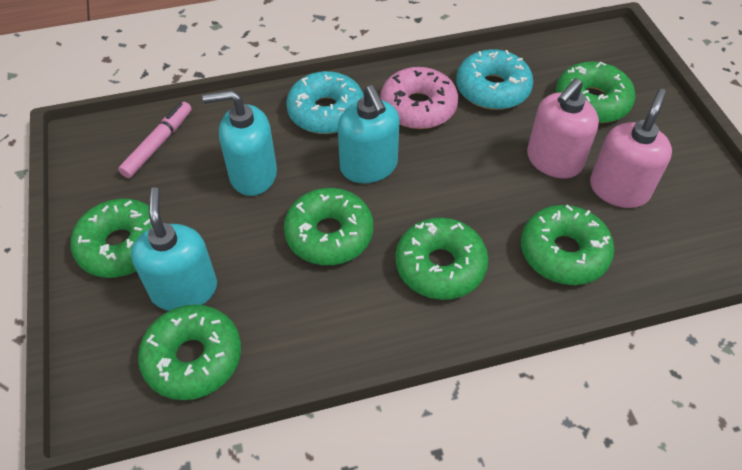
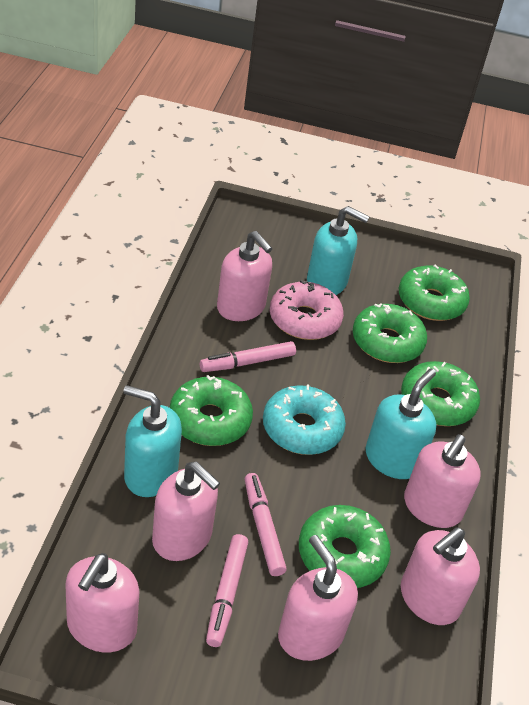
green donut: [70,199,152,278] [138,304,241,400] [284,188,373,265] [395,218,488,300] [521,205,614,285] [556,61,636,123] = 6 -> [169,375,253,446] [299,505,391,588] [353,303,427,363] [399,265,470,321] [401,361,480,426] = 5
pink marker: [118,102,192,178] = 1 -> [200,341,296,372] [206,534,248,647] [245,473,286,576] = 3
pink soap dispenser: [527,78,599,178] [590,89,672,208] = 2 -> [65,553,140,652] [152,462,220,561] [217,231,273,321] [278,535,358,661] [401,527,480,625] [404,434,481,528] = 6
turquoise donut: [286,71,364,134] [456,49,533,110] = 2 -> [263,384,346,455] = 1

